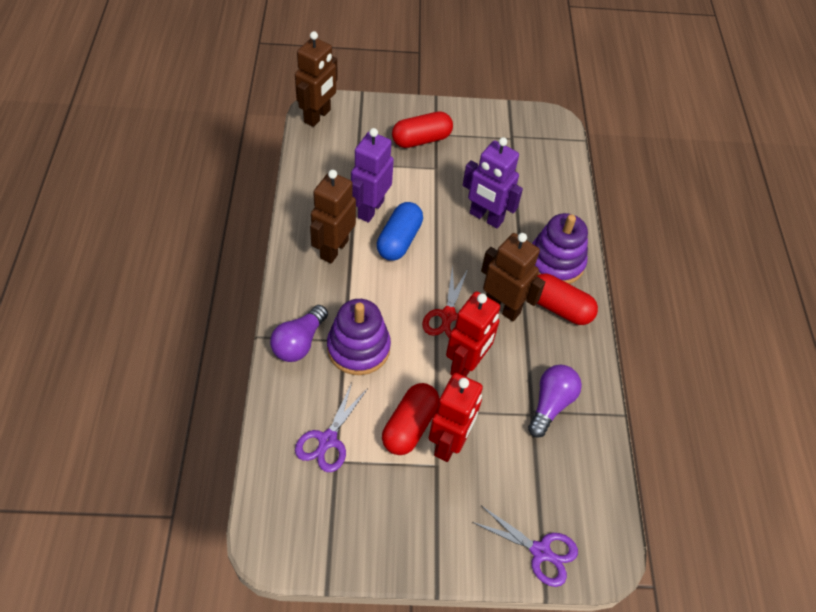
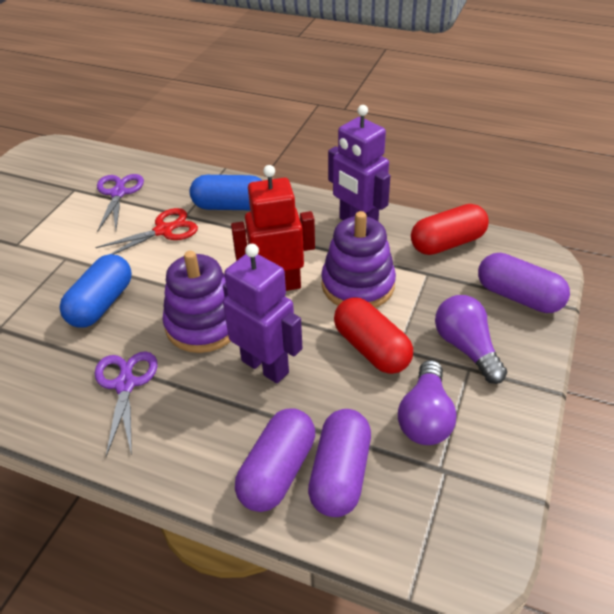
blue capsule: [377,202,423,261] = 1 -> [59,254,132,328] [190,175,262,210] = 2
brown robot: [295,31,338,127] [310,170,356,263] [481,233,545,321] = 3 -> none = 0
purple capsule: none = 0 -> [235,408,315,512] [308,409,371,517] [478,253,570,313] = 3
red capsule: [382,383,439,455] [392,111,453,148] [537,274,598,325] = 3 -> [334,297,413,374] [411,204,489,255] = 2
red robot: [429,373,483,462] [446,291,500,377] = 2 -> [231,165,315,291] = 1

